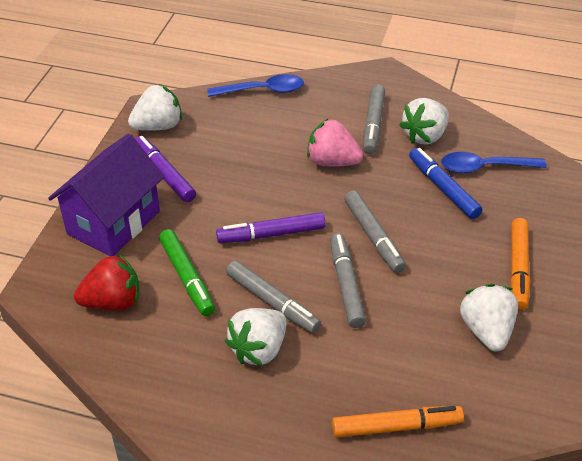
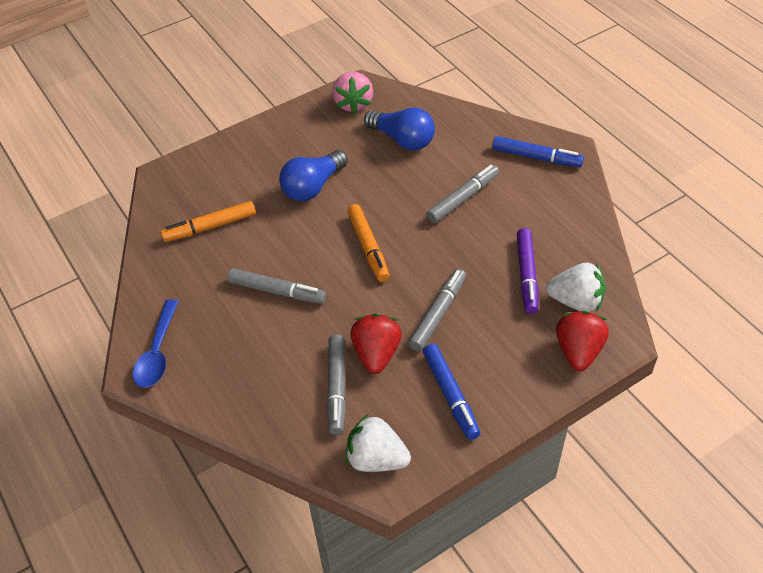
blue light bulb: none = 0 -> [279,150,348,202] [364,108,435,151] = 2
blue marker: [409,148,482,219] = 1 -> [423,344,481,440] [492,136,584,167] = 2
blue spoon: [207,74,304,97] [441,152,547,173] = 2 -> [132,299,179,388] = 1
green marker: [159,229,215,316] = 1 -> none = 0
purple house: [48,134,164,256] = 1 -> none = 0
purple marker: [135,136,196,202] [216,212,326,243] = 2 -> [517,228,539,314] = 1
red strawberry: [74,254,139,311] = 1 -> [350,314,402,374] [556,311,609,371] = 2
white strawberry: [128,84,182,131] [225,308,287,366] [400,98,449,144] [460,284,518,351] = 4 -> [346,414,411,472] [546,263,606,312] = 2

